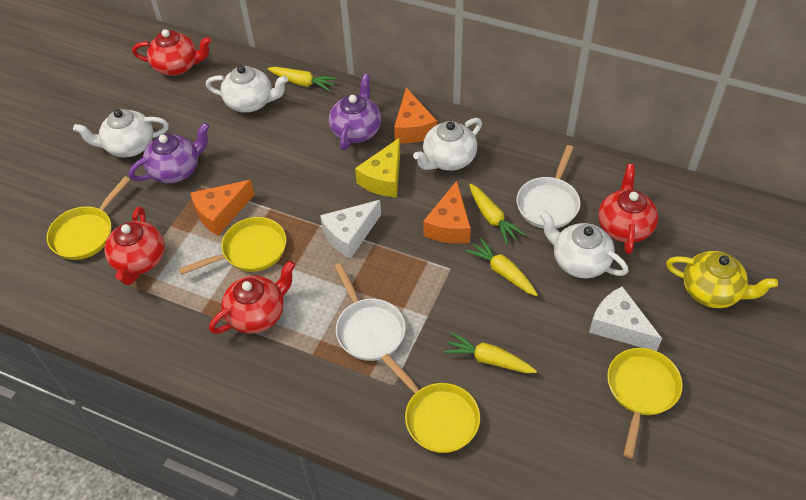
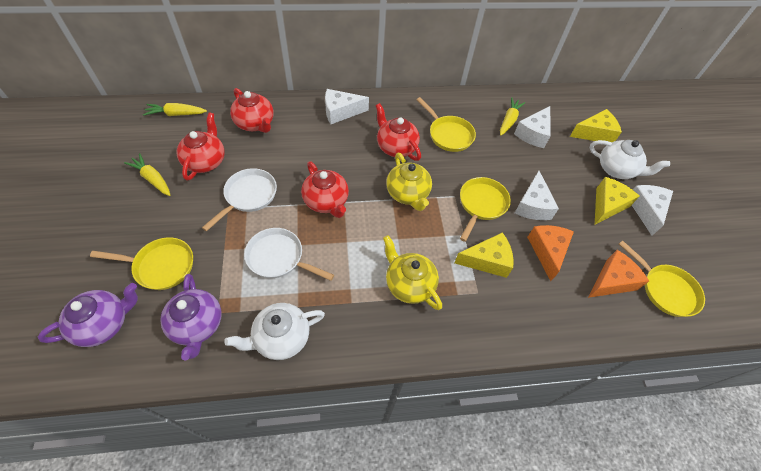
orange cheese: [190,180,255,236] [394,88,437,143] [423,181,471,244] = 3 -> [527,225,574,281] [588,250,649,298] = 2
white cheese: [320,200,381,259] [589,286,662,351] = 2 -> [325,89,369,124] [514,106,551,148] [515,171,559,220] [632,185,673,236] = 4
white teapot: [73,109,169,158] [206,65,288,113] [413,118,482,171] [540,211,629,278] = 4 -> [224,303,325,360] [589,140,670,179] = 2
yellow carrot: [267,67,337,92] [444,332,537,373] [465,238,538,296] [469,184,525,244] = 4 -> [124,153,170,196] [143,103,207,116] [500,97,526,136] = 3
yellow cheese: [355,138,400,197] = 1 -> [454,232,514,278] [570,109,622,142] [595,177,640,224] = 3
yellow teapot: [666,251,778,308] = 1 -> [383,235,442,310] [386,153,432,211] = 2

